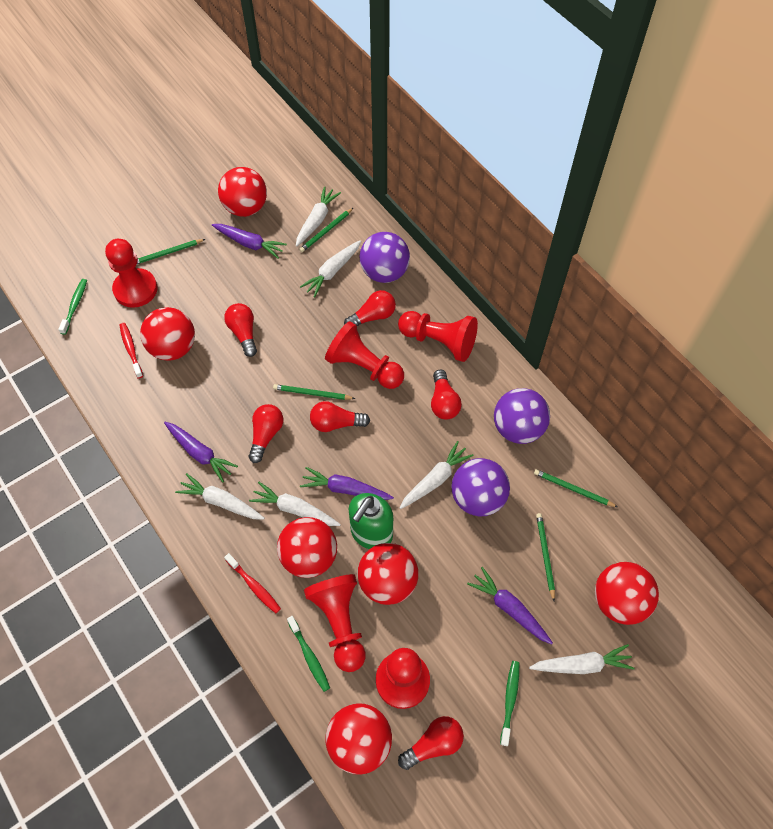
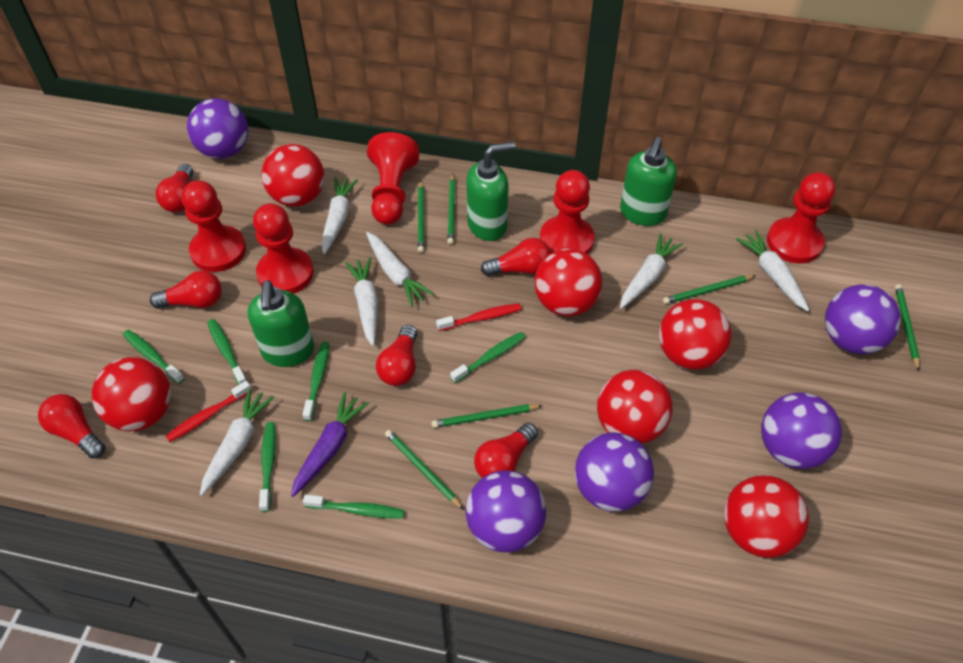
green pencil: [137,239,205,264] [273,384,355,400] [299,208,353,252] [534,469,618,507] [536,513,555,601] = 5 -> [385,430,464,510] [418,181,424,253] [432,404,543,428] [447,173,455,244] [663,275,756,304] [895,284,920,371] = 6
green soap dispenser: [349,493,393,549] = 1 -> [248,280,314,367] [466,142,515,241] [620,137,677,226] = 3
green toothbrush: [58,279,87,335] [287,616,330,692] [500,661,519,746] = 3 -> [123,330,185,384] [207,319,247,385] [259,422,276,512] [302,342,330,421] [303,495,404,519] [450,332,526,383] = 6
purple ball: [360,232,410,283] [452,458,510,517] [494,388,550,444] = 3 -> [187,98,248,159] [466,470,546,552] [575,432,654,512] [761,392,842,469] [825,284,901,354] = 5
purple carrot: [164,422,238,483] [212,224,287,258] [300,467,394,500] [467,567,553,644] = 4 -> [291,392,369,497] = 1

